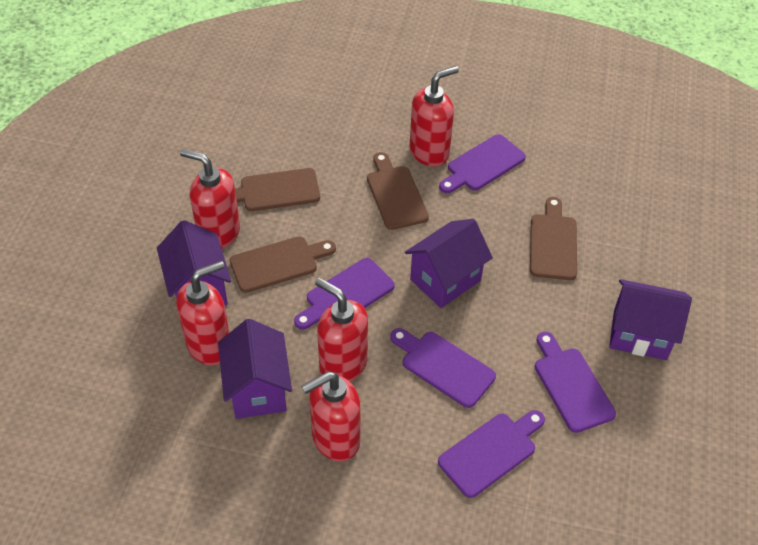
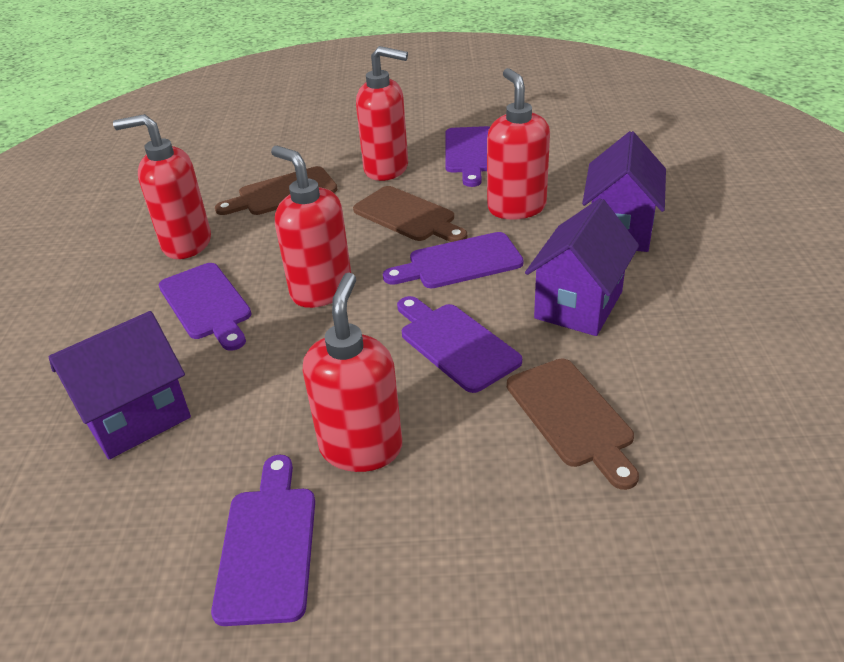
brown cutting board: [230,236,336,293] [235,168,320,211] [367,152,429,230] [530,197,577,280] = 4 -> [215,166,337,215] [353,186,467,242] [507,359,639,490] = 3
purple house: [157,220,231,306] [218,319,292,419] [405,219,493,308] [609,279,692,360] = 4 -> [49,311,191,459] [525,198,639,336] [582,131,666,252] = 3

